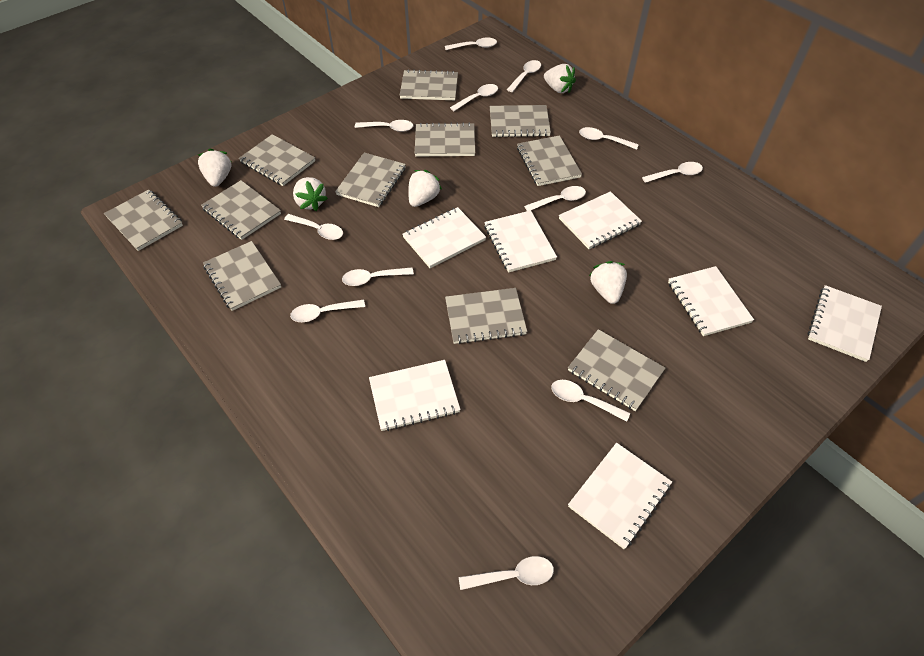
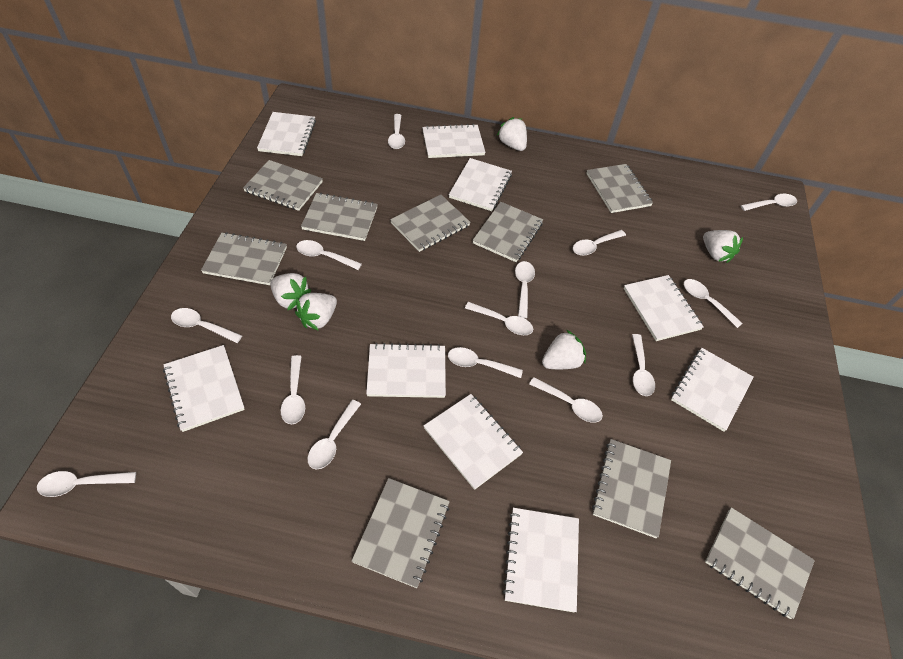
grey notebook: [104,189,183,251] [201,180,281,240] [203,241,281,311] [239,134,315,186] [335,153,406,207] [399,69,458,100] [415,123,475,156] [445,288,527,344] [490,105,551,137] [517,135,582,186] [568,329,665,411] = 11 -> [201,232,287,285] [243,160,323,211] [301,193,378,241] [352,478,450,588] [390,195,471,252] [472,202,543,262] [586,164,653,213] [592,439,671,538] [705,507,815,619] = 9
white notebook: [369,360,461,431] [402,207,486,268] [484,210,557,273] [559,191,642,249] [568,443,672,549] [668,266,754,336] [808,285,882,362] = 7 -> [163,345,245,432] [257,112,316,156] [366,343,446,398] [422,124,485,158] [424,394,523,490] [449,158,512,211] [503,508,579,612] [623,275,704,341] [671,348,754,432] = 9
white spoon: [284,214,343,240] [290,300,365,322] [342,267,414,286] [355,120,413,132] [445,38,497,50] [450,84,498,111] [459,556,554,590] [507,60,541,92] [524,186,586,211] [551,380,630,422] [579,127,639,150] [642,162,703,183] = 12 -> [37,471,136,497] [171,308,242,343] [281,355,305,424] [296,240,362,270] [308,400,361,469] [388,114,405,149] [448,347,523,378] [465,302,533,335] [515,261,535,318] [529,377,603,423] [573,230,626,256] [632,334,655,396] [684,279,743,328] [741,194,797,211] = 14

